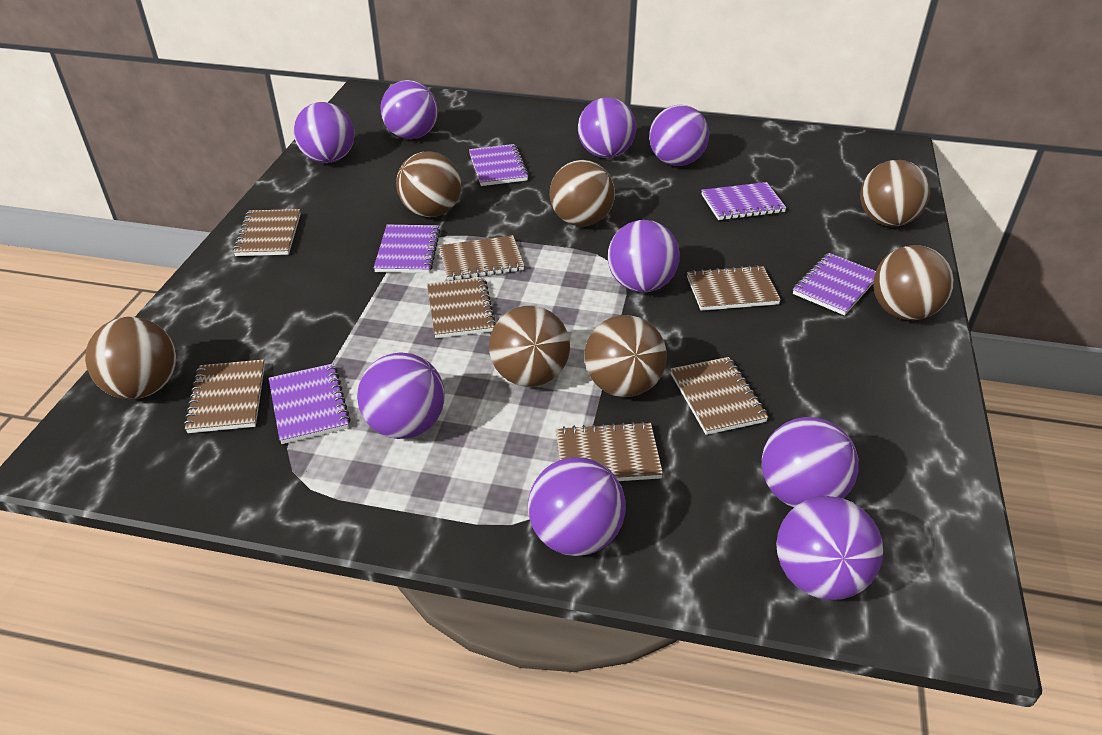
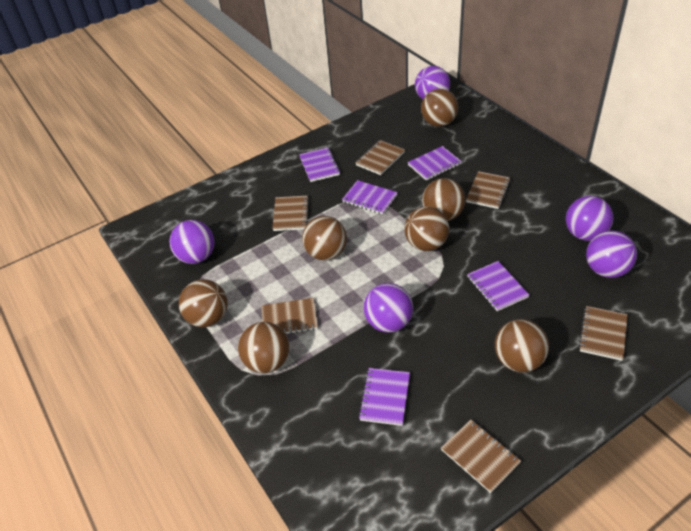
brown notebook: [184,360,265,433] [233,209,301,256] [427,277,496,338] [439,235,525,281] [556,421,663,481] [670,357,769,435] [687,265,781,311] = 7 -> [261,298,318,334] [272,196,309,231] [355,140,405,175] [441,420,521,493] [466,171,510,209] [579,306,628,361] = 6
purple ball: [294,102,355,163] [357,352,445,439] [380,80,438,139] [528,457,626,556] [578,97,636,158] [608,220,680,292] [649,105,709,166] [762,417,859,507] [776,496,883,600] = 9 -> [169,220,214,264] [364,283,413,333] [415,66,450,99] [566,196,613,241] [586,230,637,278] = 5

